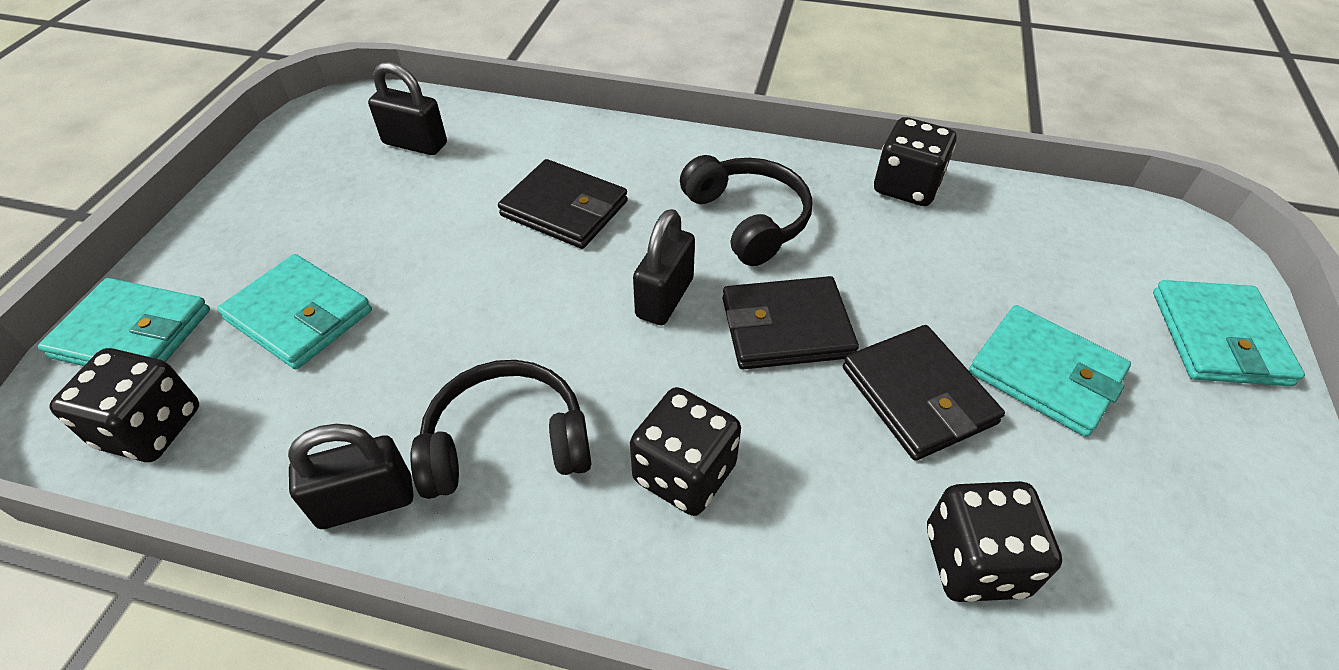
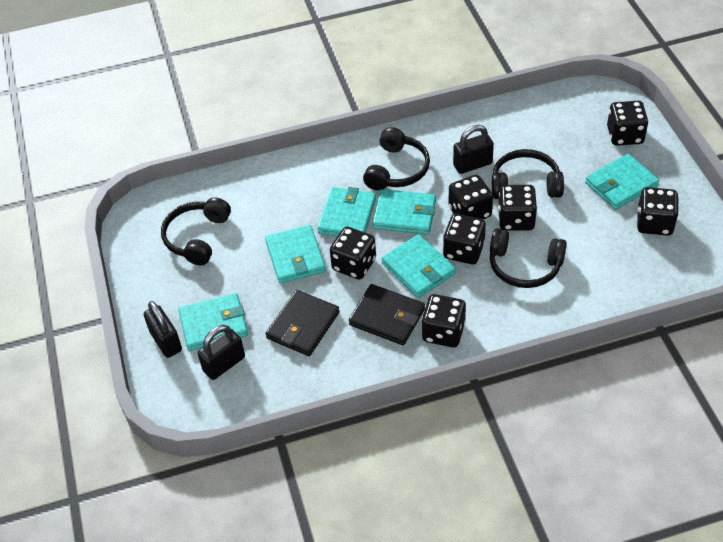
black dice: [50,348,199,462] [630,387,741,516] [874,117,956,206] [927,481,1062,602] = 4 -> [330,227,376,279] [422,294,466,347] [443,214,486,265] [449,175,493,219] [498,185,537,231] [607,101,648,146] [637,187,679,236] = 7
black headphones: [410,360,591,499] [680,155,812,266] = 2 -> [161,197,231,265] [363,127,430,190] [490,228,567,288] [492,149,564,199] = 4
black wallet: [498,159,628,249] [722,276,859,369] [843,325,1005,461] = 3 -> [266,290,339,356] [349,284,425,345] = 2
turquoise wallet: [38,278,210,366] [217,254,372,370] [969,305,1131,437] [1153,280,1305,386] = 4 -> [178,293,248,351] [265,225,326,284] [317,187,376,236] [373,189,436,235] [381,234,456,298] [585,154,659,210] = 6

